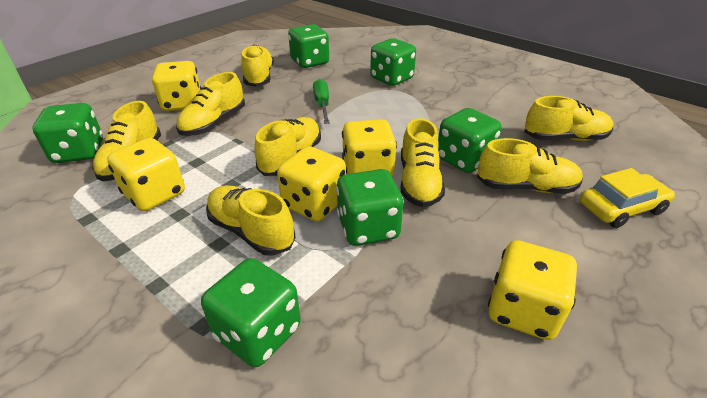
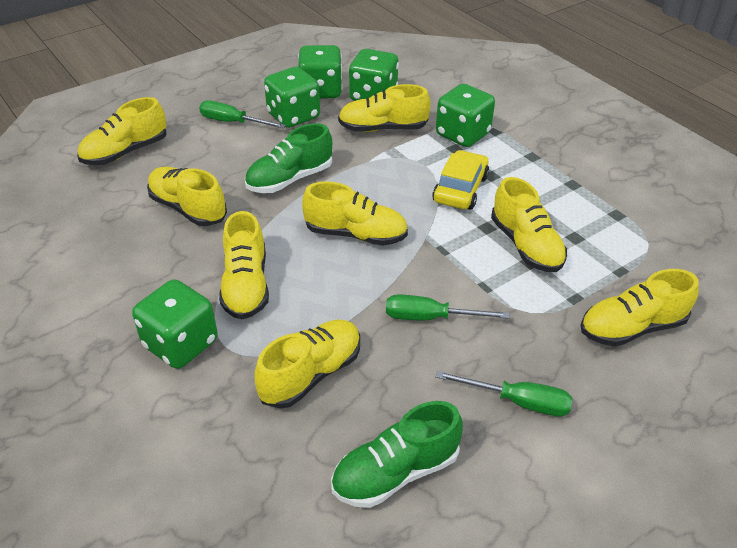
green dice: [33,103,103,163] [201,258,301,367] [288,24,329,68] [336,169,404,246] [370,38,416,86] [438,108,502,173] = 6 -> [132,279,218,369] [264,67,320,128] [298,45,342,98] [349,49,399,101] [436,84,495,147] = 5
green screwdriver: [313,79,330,124] = 1 -> [199,101,286,128] [386,295,510,320] [436,371,572,416] = 3
green shoe: none = 0 -> [245,123,332,193] [331,401,463,508] = 2
yellow dice: [107,138,185,211] [152,61,201,111] [277,146,346,221] [342,119,397,177] [488,240,577,340] = 5 -> none = 0

